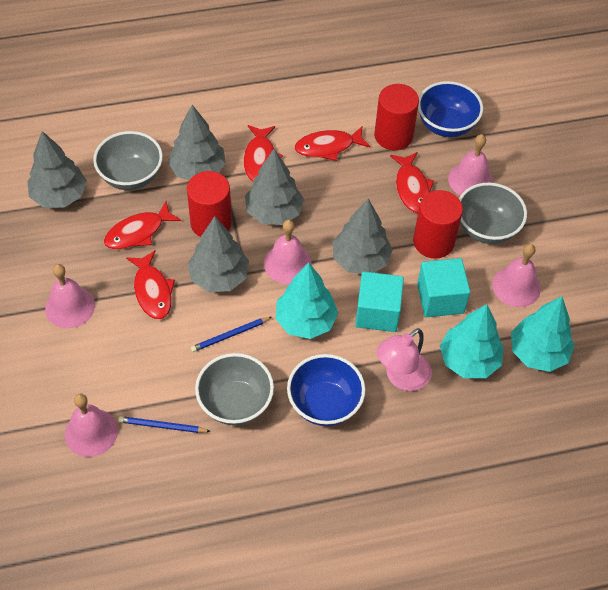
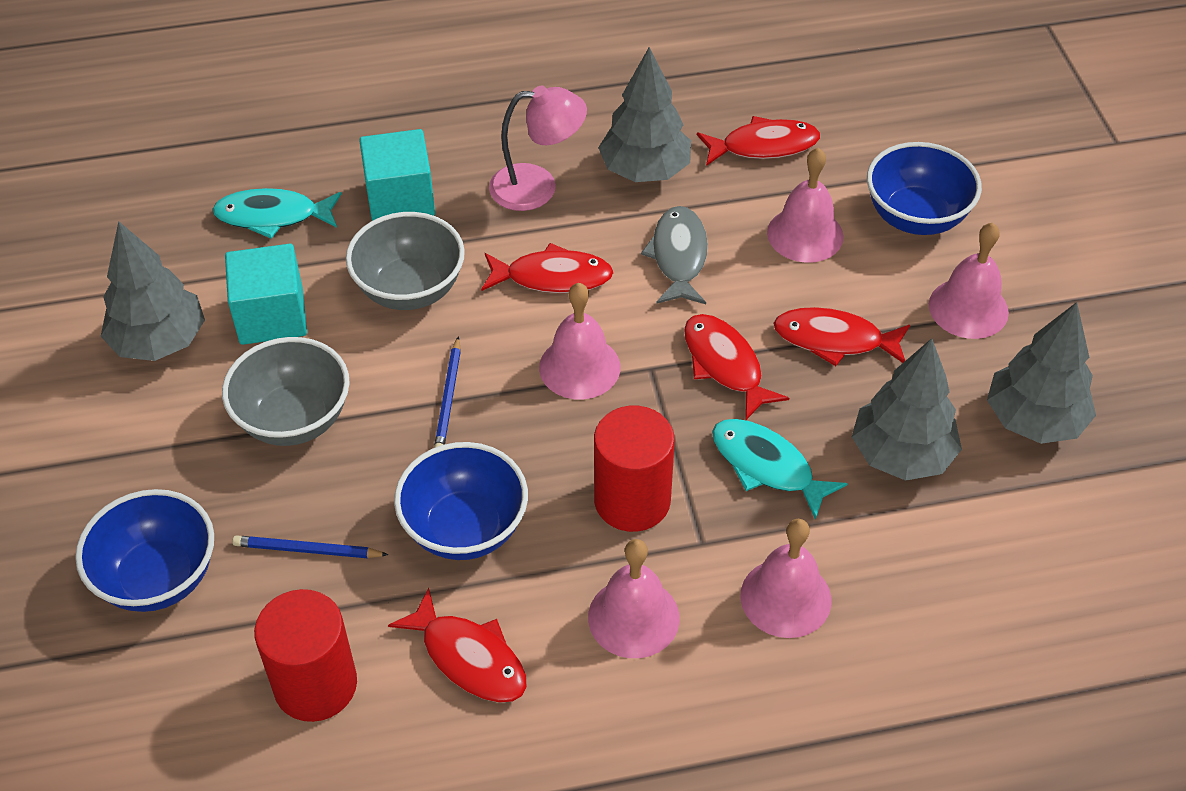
blue bowl: [287,354,365,426] [418,81,483,137] = 2 -> [75,489,214,612] [394,442,528,560] [867,142,982,235] = 3
grey bowl: [93,131,163,190] [195,353,274,425] [459,183,527,244] = 3 -> [222,337,350,446] [346,212,465,310] = 2
grey fish: none = 0 -> [641,206,708,304] = 1
grey tree: [27,131,87,208] [168,105,226,180] [188,216,249,292] [245,149,304,225] [333,198,393,274] = 5 -> [101,221,205,361] [598,47,691,182] [852,338,962,481] [987,302,1096,444] = 4
red cylinder: [187,171,232,237] [374,84,419,150] [413,190,463,259] = 3 -> [254,589,357,722] [594,406,675,532] = 2
turquoise fish: none = 0 -> [213,188,341,239] [712,419,847,520] = 2
turquoise tree: [275,262,338,339] [440,304,503,378] [511,296,575,372] = 3 -> none = 0

